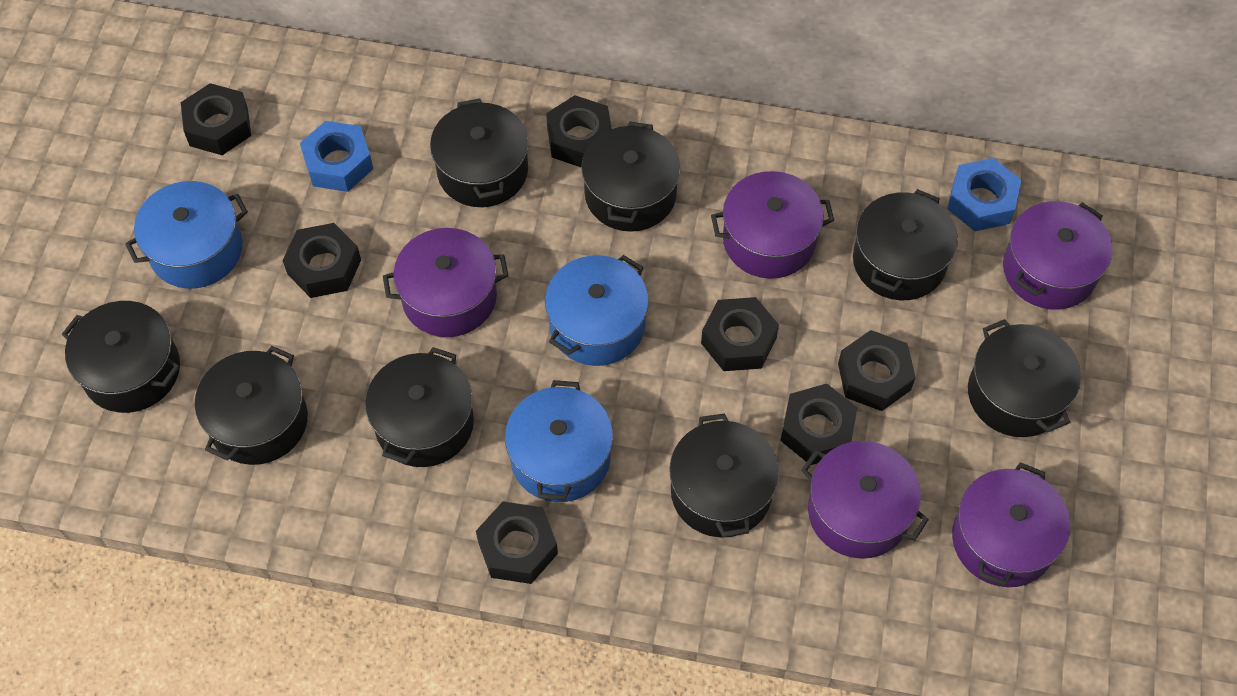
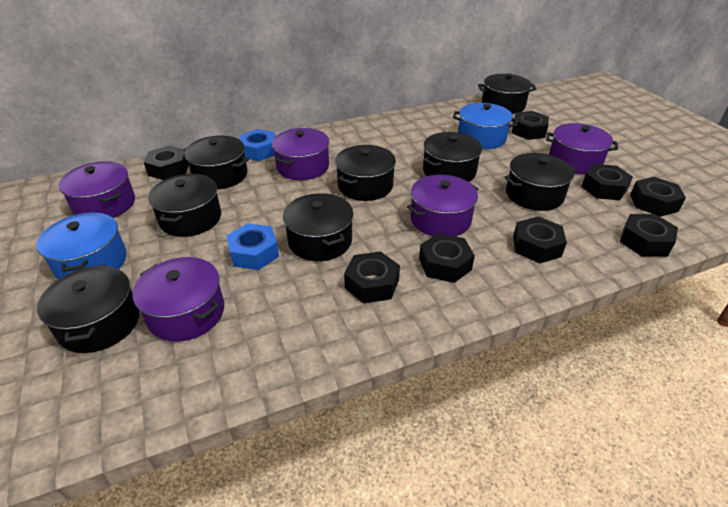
black nut: [181,83,251,155] [283,223,361,298] [476,501,558,584] [546,95,612,167] [701,297,779,371] [780,384,858,465] [838,330,916,411] = 7 -> [144,146,188,180] [344,251,400,304] [419,233,475,283] [512,111,549,140] [513,217,567,263] [581,164,633,200] [620,214,678,256] [630,177,686,217] = 8
blue pot: [125,181,248,289] [505,380,613,502] [545,255,649,366] = 3 -> [36,212,127,279] [453,103,518,149] = 2

